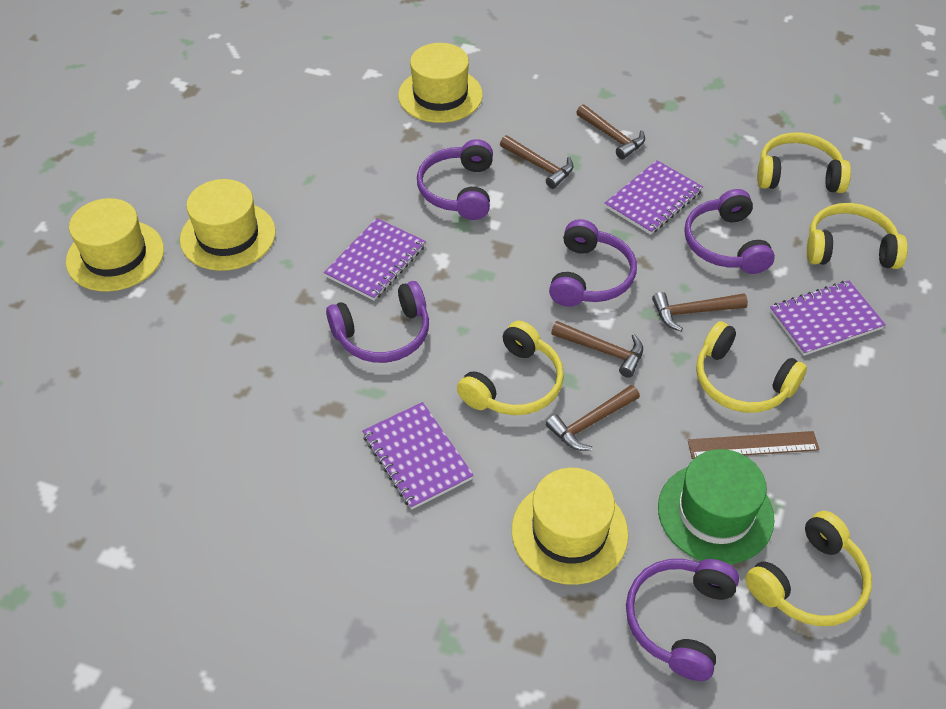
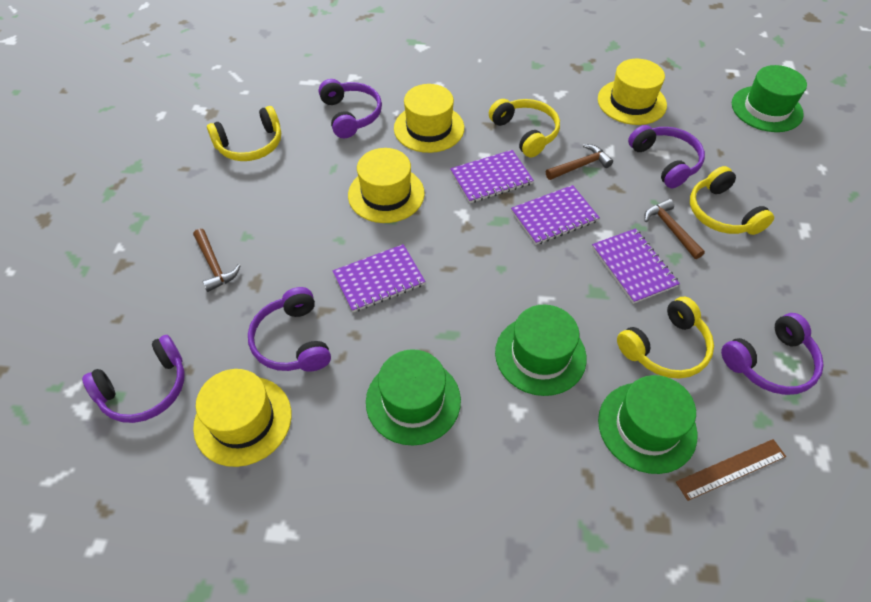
brown hammer: [500,135,574,189] [546,385,640,451] [551,321,643,378] [576,104,645,159] [652,292,748,331] = 5 -> [193,229,240,292] [546,144,613,180] [644,199,705,259] = 3
green hat: [658,449,774,564] = 1 -> [366,349,461,445] [495,305,587,396] [598,375,697,474] [732,65,807,132] = 4
yellow headphones: [457,321,564,415] [696,321,807,413] [745,511,872,626] [757,132,851,193] [807,203,908,269] = 5 -> [207,106,281,161] [489,99,560,157] [617,297,714,379] [690,166,774,235] = 4

